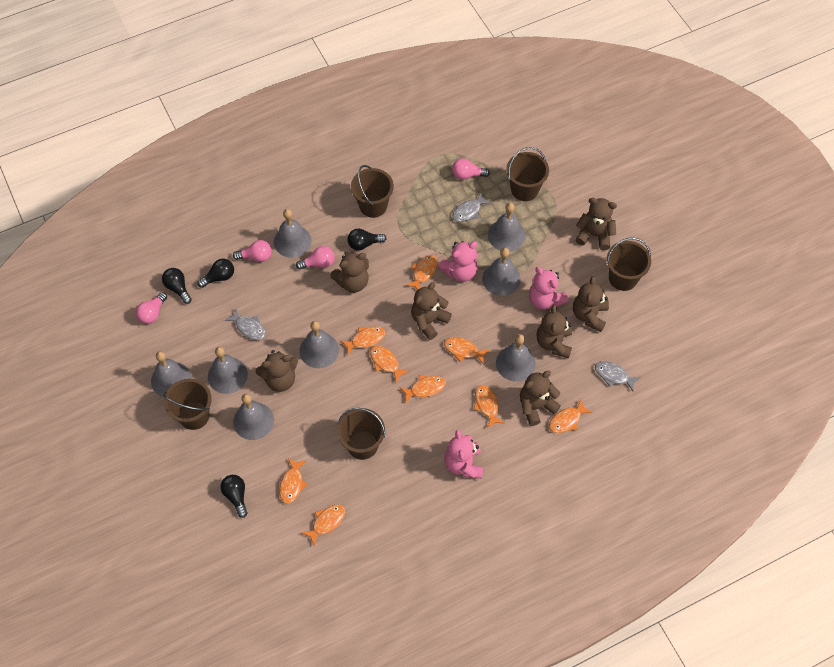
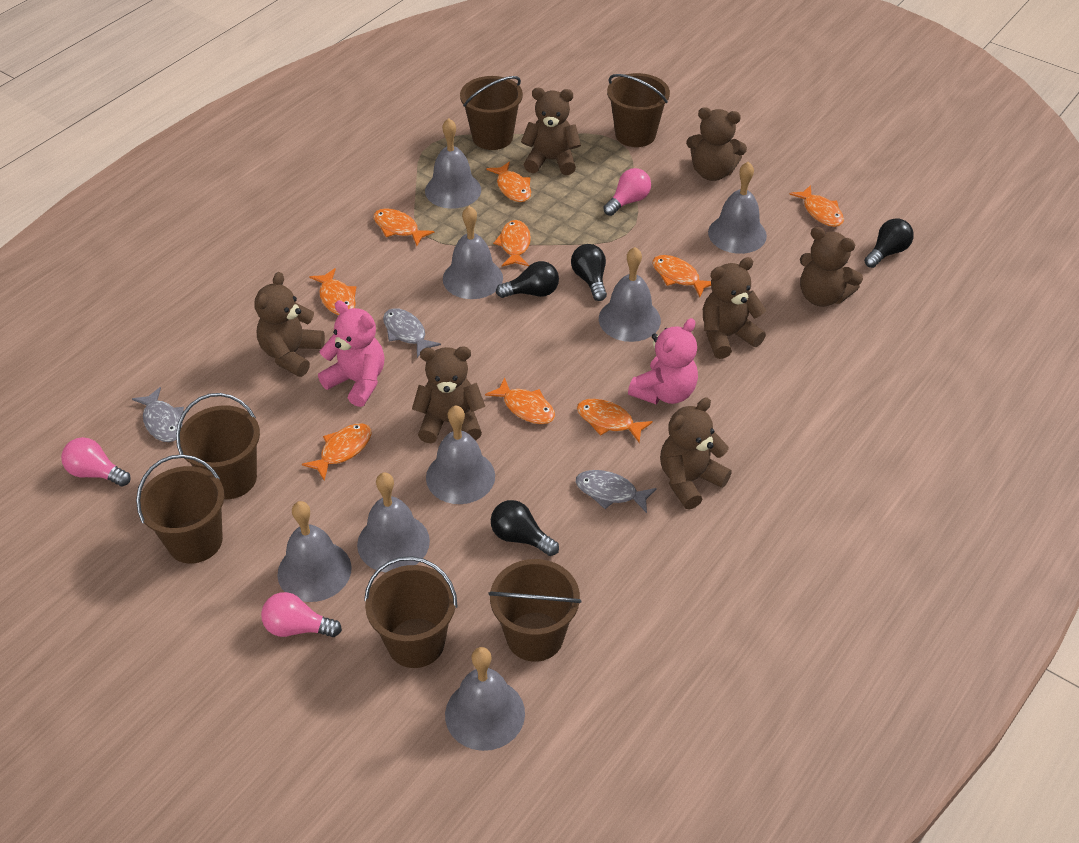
brown bucket: [163,379,212,430] [337,408,385,460] [351,165,394,218] [506,147,549,201] [607,238,651,291] = 5 -> [136,454,224,564] [176,393,260,499] [364,556,458,668] [460,76,523,150] [488,559,582,662] [607,73,670,147] = 6
pink light bulb: [136,292,167,324] [233,240,272,262] [296,246,335,270] [452,158,490,180] = 4 -> [61,437,131,487] [261,592,342,637] [603,168,651,216] = 3
pink teddy bear: [438,241,478,282] [444,430,483,479] [529,267,568,310] = 3 -> [318,301,384,407] [628,318,698,404] = 2

